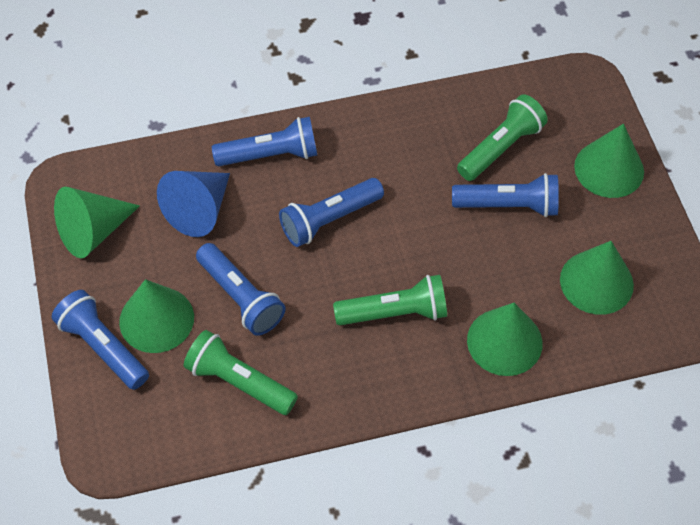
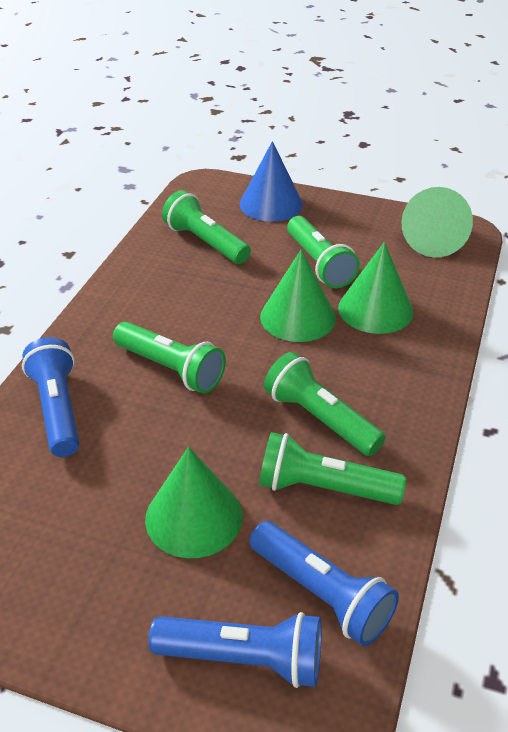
blue flashlight: [52,290,149,390] [196,243,285,336] [212,117,317,166] [279,178,384,247] [452,173,559,217] = 5 -> [22,337,79,457] [149,612,322,688] [250,521,399,646] = 3
green cone: [54,187,140,258] [119,279,194,353] [467,303,543,376] [560,241,634,315] [574,124,644,198] = 5 -> [145,447,243,558] [260,250,336,342] [338,242,413,334] [402,187,473,257] = 4
green flashlight: [184,330,298,415] [333,275,447,325] [457,94,548,181] = 3 -> [113,322,226,394] [162,190,251,264] [259,432,406,505] [264,352,386,456] [287,216,360,288] = 5

